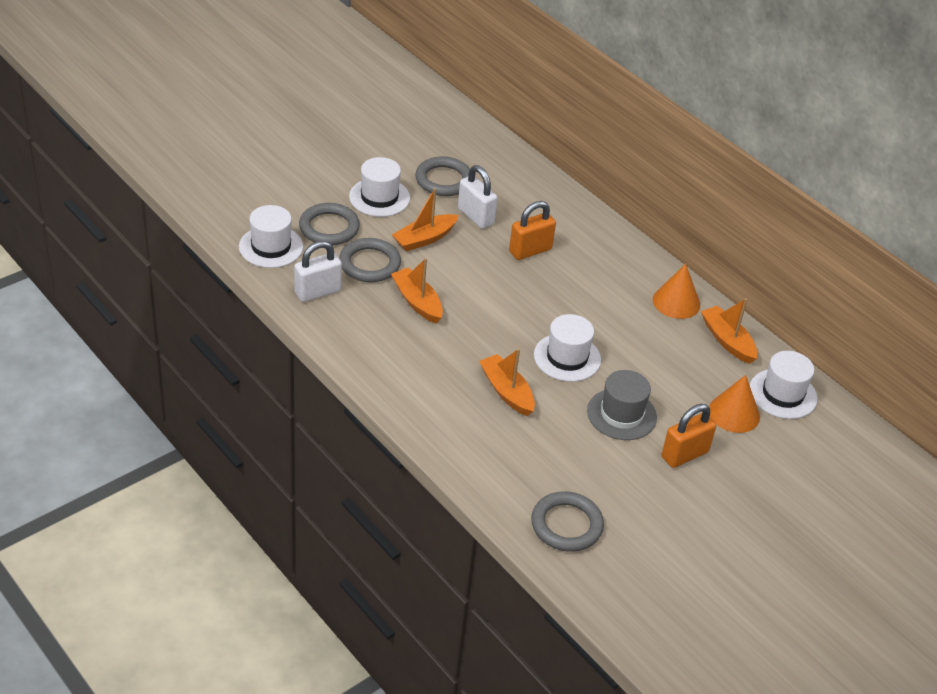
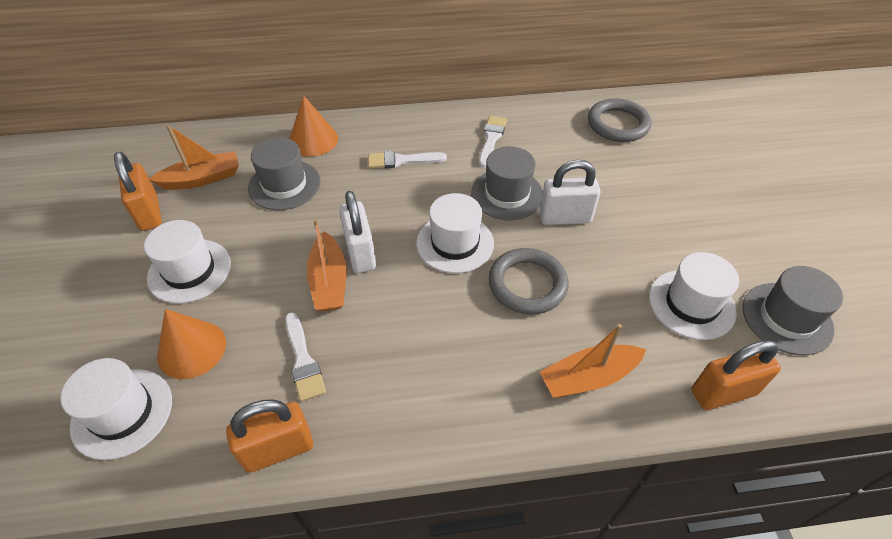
grey hat: [587,370,657,440] = 1 -> [248,137,320,210] [471,146,543,220] [742,266,843,355] = 3
grey ring: [299,203,360,245] [339,238,401,282] [415,156,470,196] [531,491,604,552] = 4 -> [488,248,568,314] [588,98,651,142] = 2
orange boat: [391,258,443,323] [392,188,459,251] [479,349,535,416] [701,298,758,364] = 4 -> [149,125,239,190] [307,219,347,311] [540,324,646,398] = 3
orange padlock: [509,201,556,260] [662,404,716,468] = 2 -> [114,152,162,231] [226,399,313,473] [691,340,781,410] = 3
white brush: none = 0 -> [285,312,326,402] [368,151,447,168] [479,116,507,168] = 3

